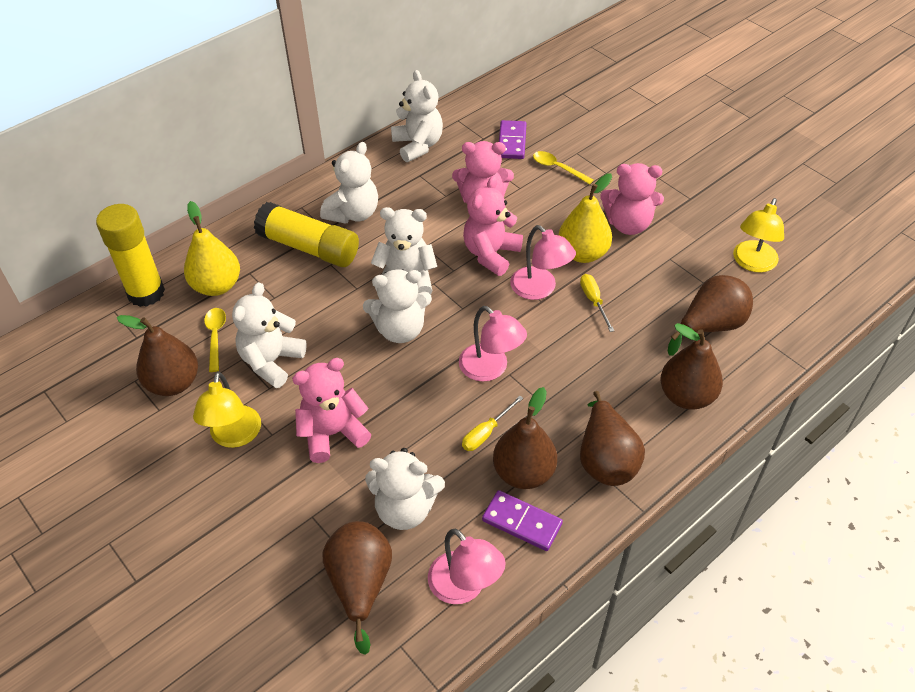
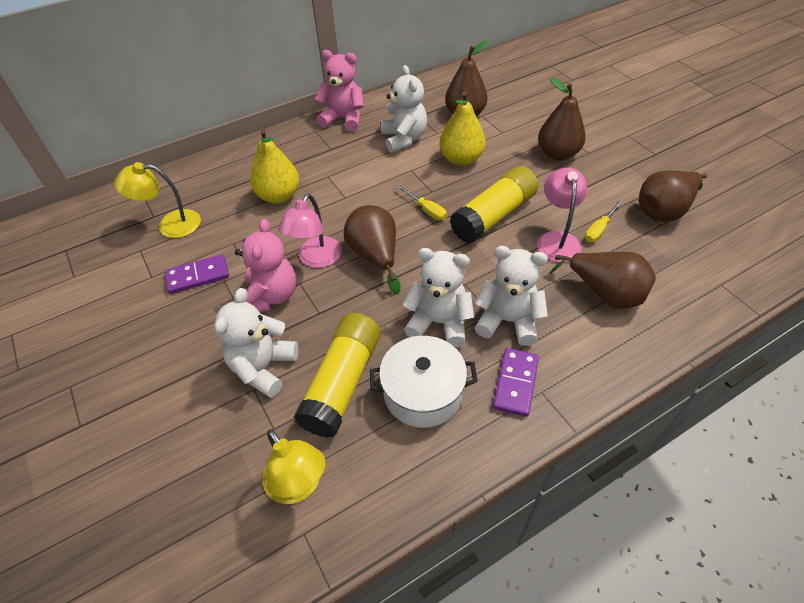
brown pear: [117,315,198,396] [323,521,392,655] [493,387,557,489] [580,391,645,486] [660,323,723,410] [668,275,753,356] = 6 -> [344,205,400,295] [445,40,488,116] [538,78,586,161] [550,252,656,309] [639,171,707,222] = 5
pink lamp: [428,529,506,604] [459,306,527,382] [510,225,576,300] = 3 -> [278,194,342,268] [537,167,587,262] = 2
pink teddy bear: [292,358,371,463] [452,141,514,203] [463,176,523,276] [600,163,664,235] = 4 -> [235,219,296,312] [315,50,364,132] = 2
white pot: none = 0 -> [370,336,478,428] = 1
white teddy bear: [232,282,307,388] [320,142,378,224] [363,269,432,343] [365,448,445,530] [371,207,437,295] [391,70,443,162] = 6 -> [214,288,298,398] [381,65,427,153] [402,248,474,347] [474,246,548,346] = 4
yellow spoon: [204,308,226,372] [533,151,594,184] = 2 -> none = 0

